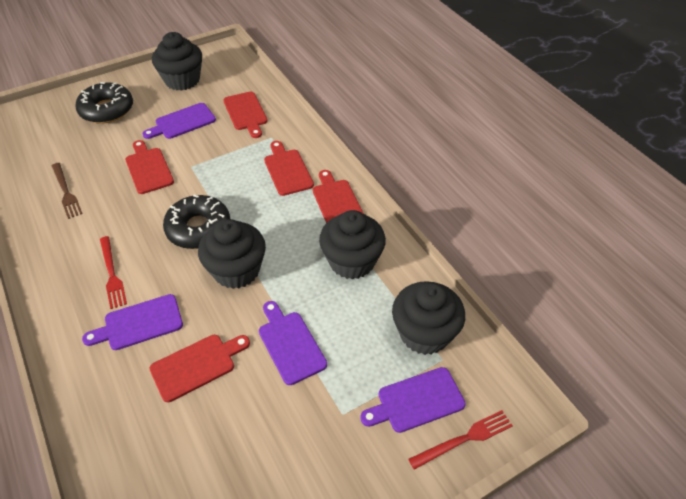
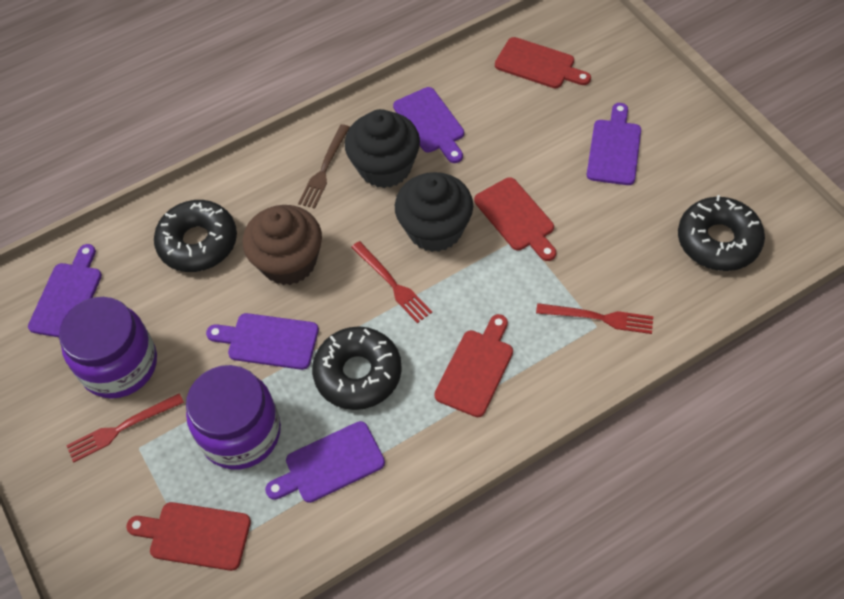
black cupcake: [152,32,202,91] [198,219,266,289] [319,210,386,280] [392,281,465,355] = 4 -> [345,109,420,188] [395,172,473,252] = 2
black donut: [75,82,133,124] [163,195,230,249] = 2 -> [154,200,237,272] [312,326,402,410] [678,195,765,271] = 3
brown cupcake: none = 0 -> [243,205,322,285] = 1
purple cutting board: [82,294,183,350] [142,103,216,139] [259,301,327,385] [360,367,466,433] = 4 -> [28,244,102,337] [206,313,319,370] [265,421,385,503] [393,87,464,163] [587,103,641,185] = 5
purple jar: none = 0 -> [59,297,157,399] [186,365,281,470] = 2
red cutting board: [125,140,174,194] [149,335,250,402] [223,91,268,138] [264,141,314,196] [313,170,364,223] = 5 -> [126,502,251,571] [434,314,513,417] [474,177,556,261] [495,37,591,88] = 4
red fork: [100,236,127,309] [409,410,513,470] = 2 -> [66,393,184,462] [351,241,432,323] [536,303,653,334] = 3

